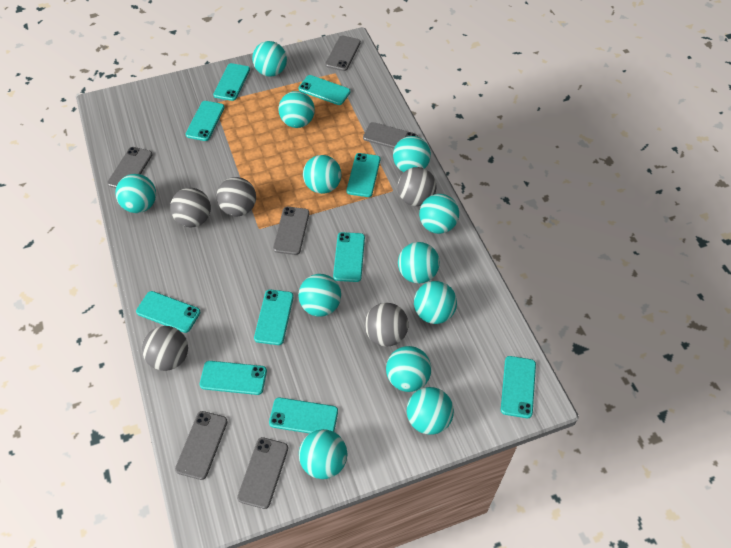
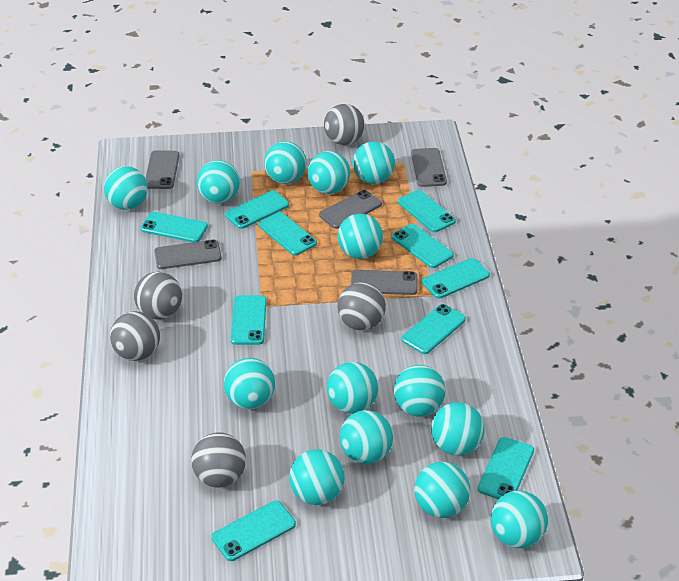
grey phone: [107,147,153,188] [175,411,228,480] [237,437,288,509] [273,207,309,255] [325,35,361,71] [363,122,418,149] = 6 -> [145,150,180,189] [154,239,222,269] [319,190,382,229] [351,270,417,295] [411,148,447,187] = 5
turquoise ball: [115,174,156,213] [252,41,287,77] [279,91,315,128] [298,274,341,317] [299,429,347,479] [303,155,341,194] [386,346,431,392] [393,136,431,172] [398,242,440,284] [407,387,454,435] [414,281,457,324] [419,194,459,234] = 12 -> [104,166,148,210] [196,160,240,204] [224,358,275,409] [264,141,306,184] [289,449,345,505] [307,151,350,194] [327,362,378,414] [338,214,383,259] [340,410,393,464] [353,141,395,184] [394,365,445,417] [414,462,470,518] [431,402,484,456] [491,491,548,548] = 14

